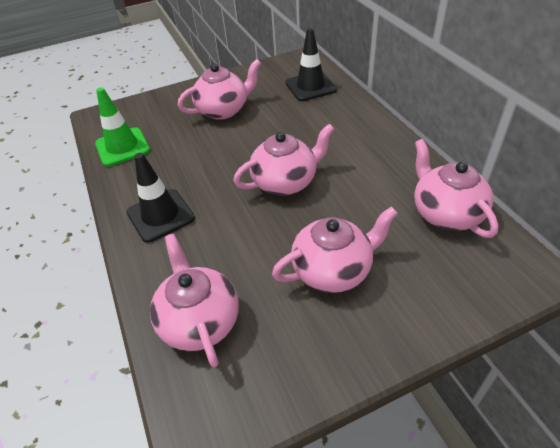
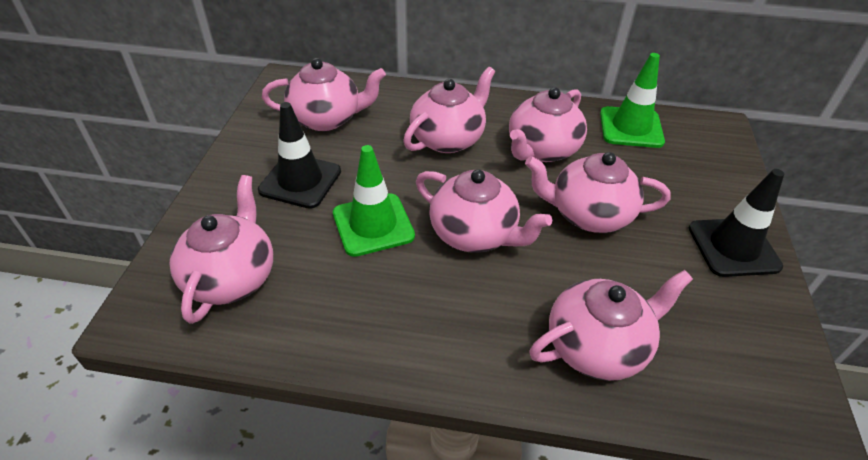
green traffic cone: [95,88,150,167] = 1 -> [333,145,415,257] [600,53,665,148] = 2
pink teapot: [150,234,239,368] [178,59,261,120] [234,124,334,195] [272,207,398,293] [414,139,498,238] = 5 -> [170,175,273,324] [262,58,386,131] [403,67,495,153] [416,169,552,253] [509,87,587,162] [525,152,670,233] [529,270,693,381] = 7

